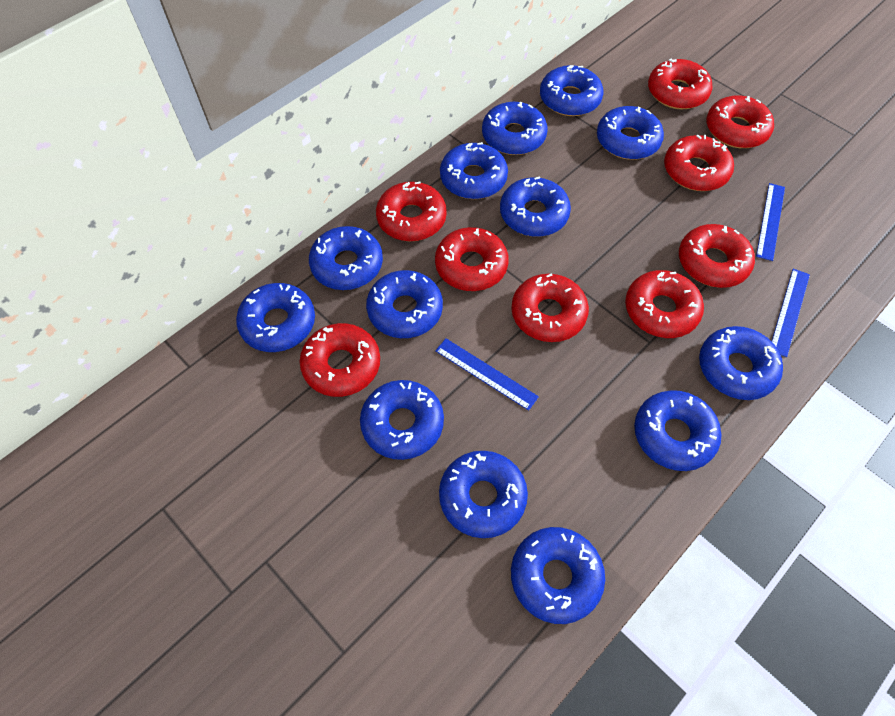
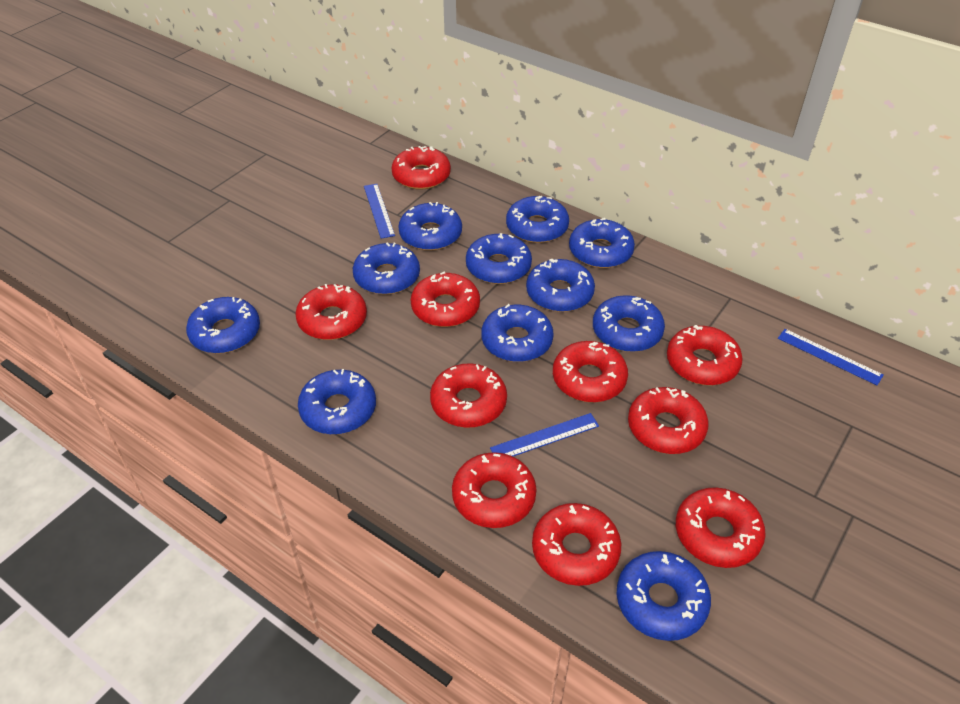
blue donut: [236,283,315,352] [309,226,383,290] [360,380,444,460] [366,270,443,338] [439,451,528,538] [440,142,508,199] [482,102,548,155] [500,177,571,237] [511,527,605,624] [540,65,604,116] [597,106,664,160] [634,390,722,471] [699,326,783,400] = 13 -> [186,297,260,354] [298,369,376,435] [353,242,420,295] [398,202,462,251] [466,233,532,284] [481,304,553,362] [506,196,569,243] [526,259,595,312] [569,218,635,268] [593,295,665,352] [617,551,711,641] = 11
red donut: [300,323,380,397] [376,181,447,241] [435,227,509,291] [511,273,589,342] [625,270,704,338] [648,59,713,109] [664,135,734,191] [679,224,755,288] [706,95,774,148] = 9 -> [295,284,367,340] [392,146,451,190] [411,271,480,327] [430,363,507,428] [452,452,537,528] [532,503,621,586] [553,341,628,403] [628,387,709,454] [667,325,743,386] [676,487,766,568] = 10

